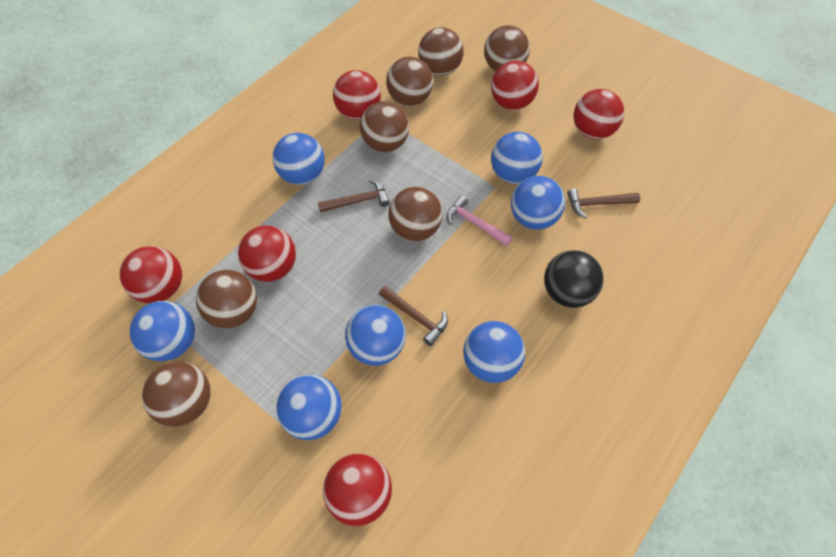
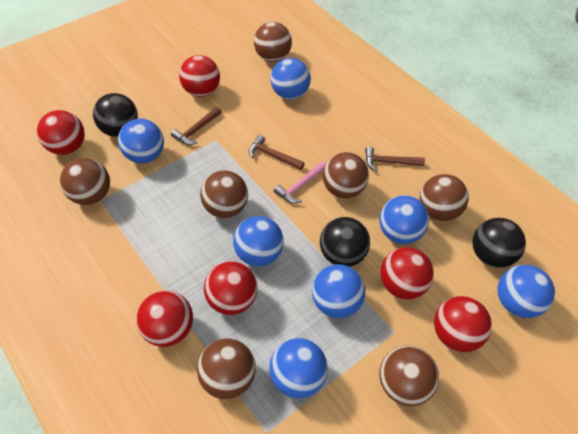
black ball: [544,250,603,308] = 1 -> [93,93,138,137] [320,217,370,267] [473,218,526,268] = 3

